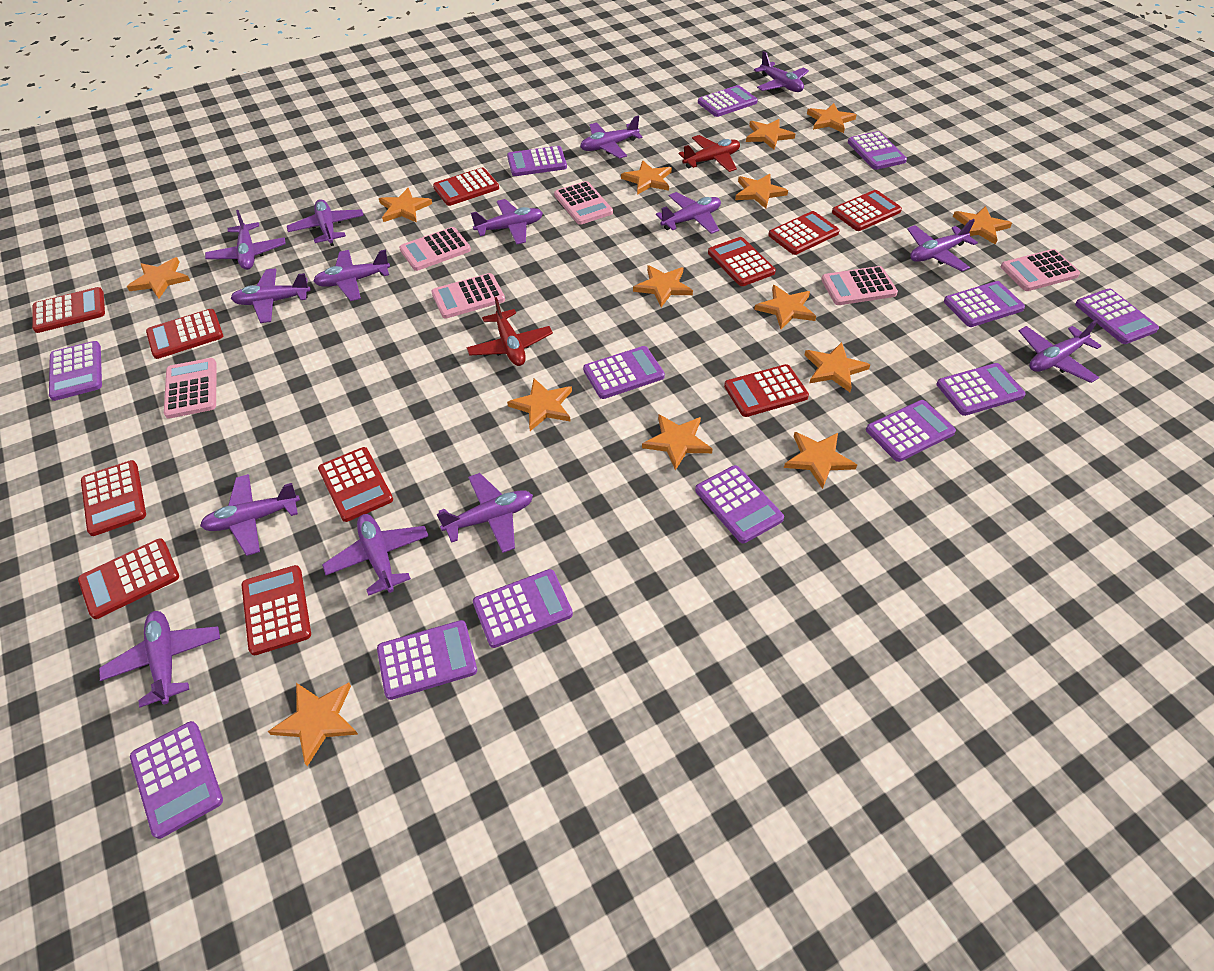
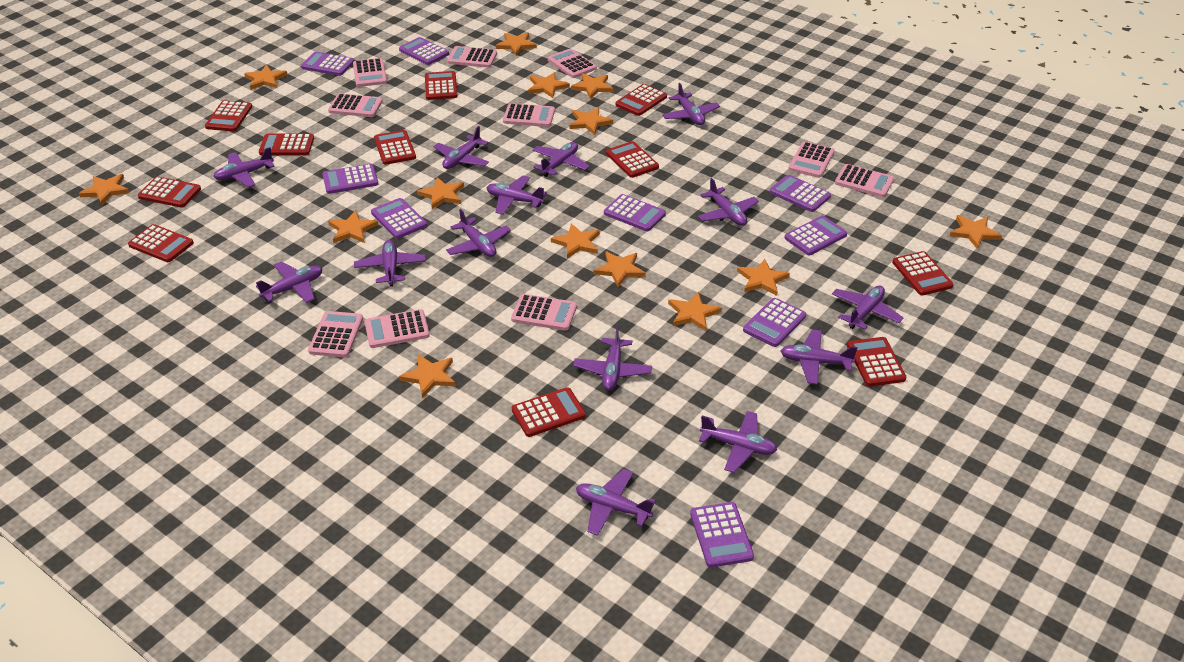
pink calculator: [164,358,217,419] [399,227,471,271] [432,273,505,319] [554,181,613,225] [821,266,898,305] [1001,249,1080,291] = 6 -> [308,311,363,357] [328,93,383,117] [353,58,387,87] [365,309,430,348] [447,46,497,68] [503,103,555,127] [511,294,577,331] [548,48,597,78] [788,142,834,178] [835,164,894,197] = 10
purple calculator: [49,341,102,401] [130,721,223,839] [377,620,477,700] [473,569,573,648] [507,146,567,176] [583,346,665,399] [695,465,784,543] [698,85,758,117] [848,131,907,170] [866,400,956,462] [937,363,1026,416] [944,281,1025,327] [1075,289,1159,344] = 13 -> [301,52,354,76] [322,164,379,194] [371,198,427,239] [399,37,449,65] [604,194,666,232] [690,502,754,568] [743,298,806,347] [770,175,831,212] [785,216,847,256] = 9
red plane: [466,297,553,366] [679,135,740,172] = 2 -> none = 0

